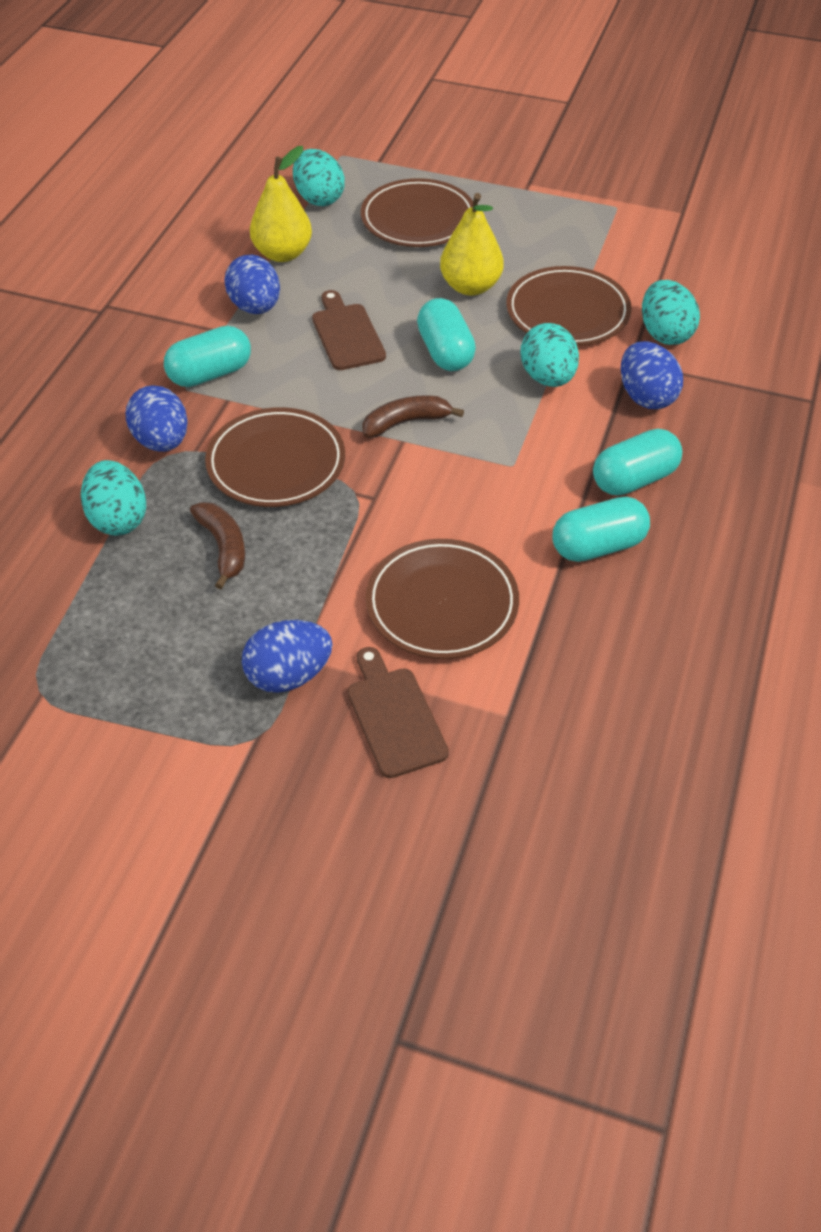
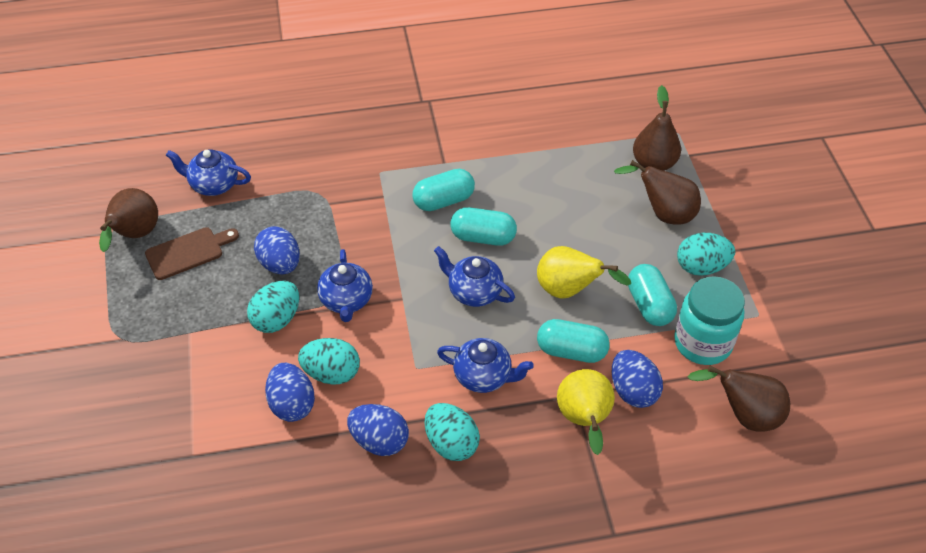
blue teapot: none = 0 -> [166,149,251,196] [317,249,373,322] [434,246,515,307] [437,338,534,393] = 4
brown banana: [190,502,245,589] [362,395,464,438] = 2 -> none = 0
brown cutting board: [312,290,386,370] [347,647,449,778] = 2 -> [145,227,239,280] = 1
brown pear: none = 0 -> [99,188,158,252] [614,160,701,225] [633,85,681,171] [688,366,790,432] = 4
brown plate: [205,407,345,507] [361,178,473,247] [366,539,519,659] [506,266,632,346] = 4 -> none = 0
turquoise jar: none = 0 -> [674,276,745,365] = 1

